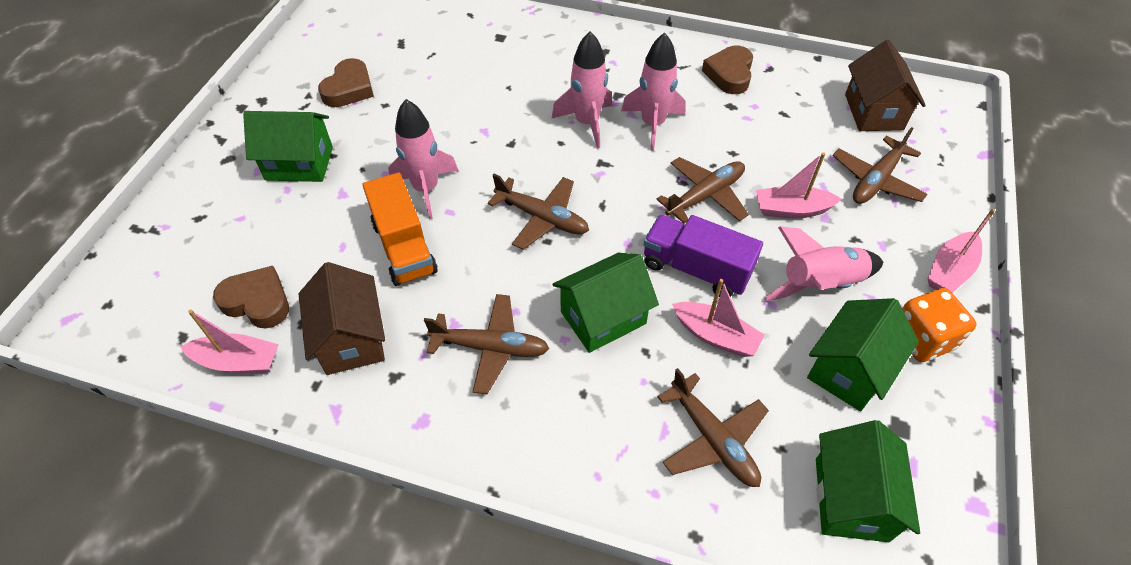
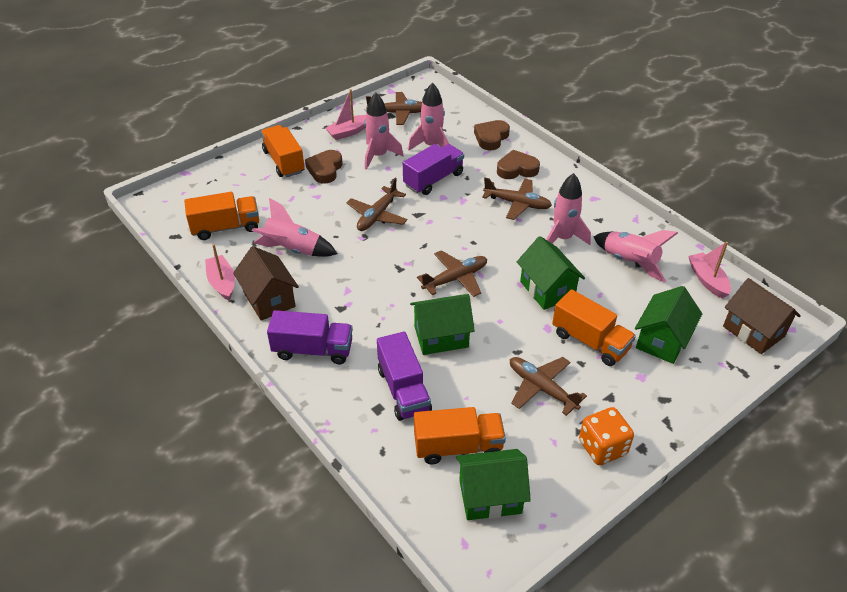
orange truck: [363,173,438,286] = 1 -> [184,192,259,240] [261,125,305,177] [414,407,506,464] [552,289,636,366] = 4
pink boat: [181,310,279,373] [672,279,765,357] [756,152,842,218] [927,209,995,293] = 4 -> [205,244,235,301] [325,89,366,140] [688,242,731,299] = 3
pink rocket: [388,99,458,219] [551,31,613,149] [621,32,686,151] [764,226,883,301] = 4 -> [252,198,337,257] [364,92,403,170] [408,82,449,150] [546,173,591,245] [594,230,678,283] = 5
purple truck: [643,215,763,297] = 1 -> [267,310,353,364] [377,331,432,421] [403,144,464,195] = 3

